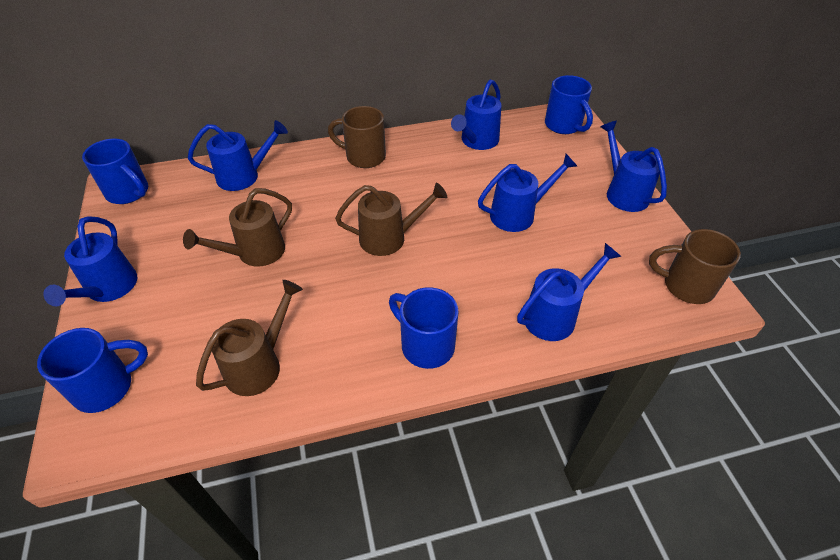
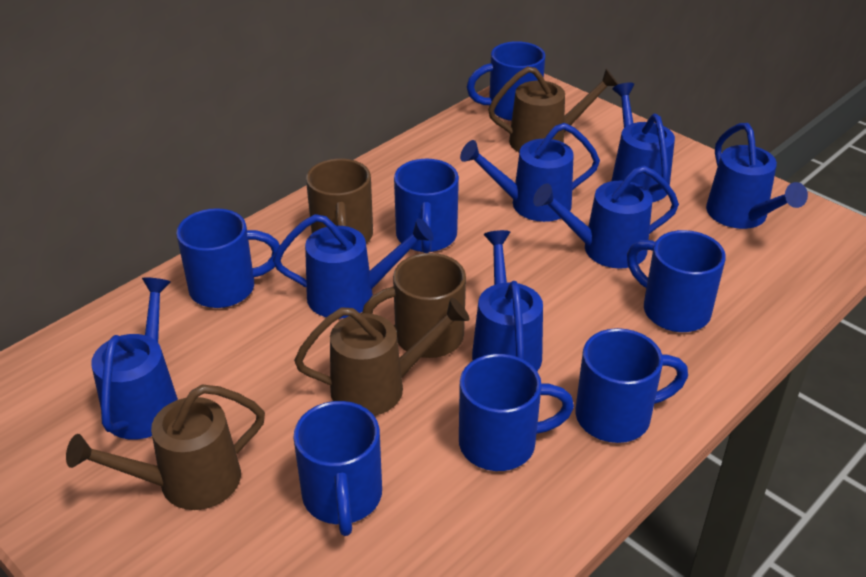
blue mug: [37,328,148,413] [82,138,148,204] [389,287,459,369] [545,75,593,134] = 4 -> [176,208,280,308] [294,401,382,536] [394,159,459,253] [459,354,574,471] [467,41,545,121] [576,328,688,443] [627,230,726,332] = 7
blue watering can: [43,216,137,306] [188,120,288,191] [451,79,501,150] [478,154,577,232] [517,243,621,341] [601,121,667,212] = 6 -> [91,277,178,440] [273,214,434,319] [460,123,600,222] [472,230,543,371] [533,166,679,269] [611,82,675,202] [706,123,808,229] = 7

